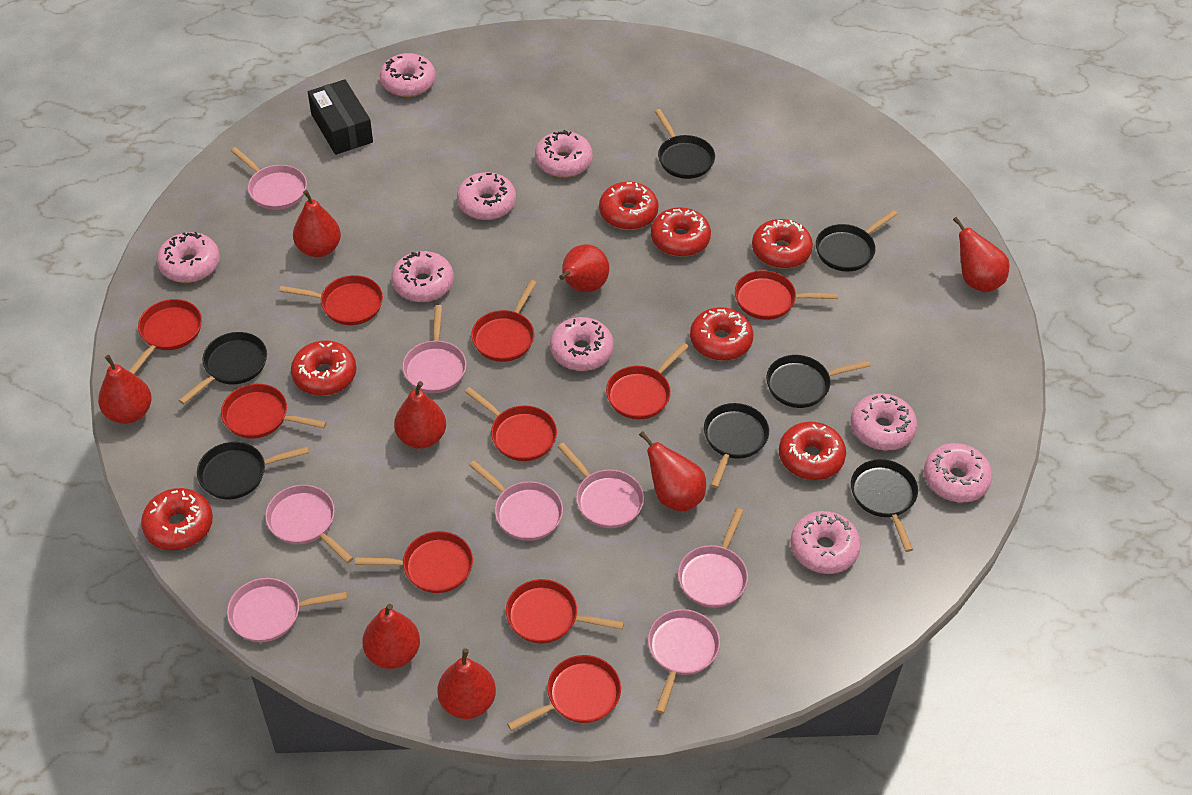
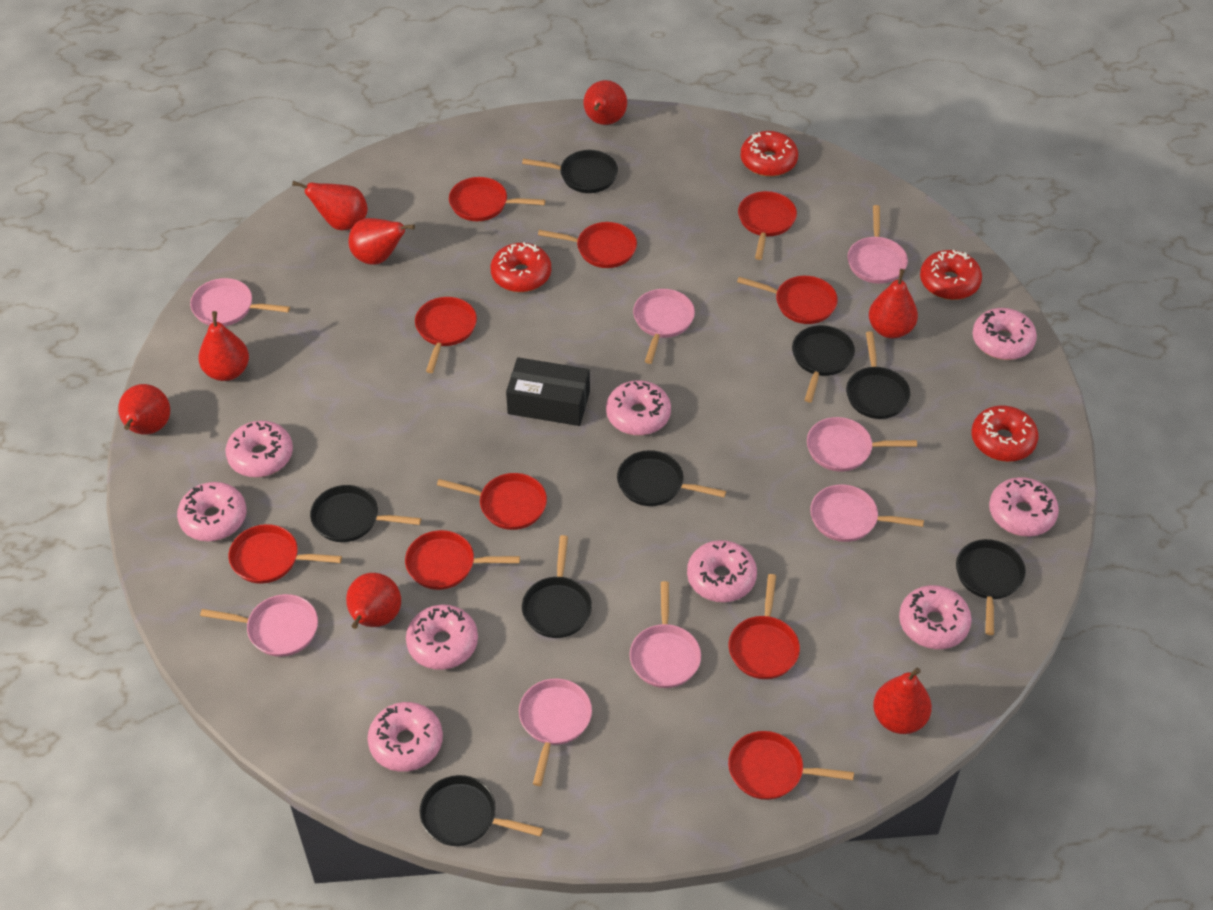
black pan: [179,332,267,404] [197,442,309,499] [655,109,715,179] [704,403,769,488] [766,355,871,408] [816,210,898,271] [851,459,918,552] = 7 -> [310,485,421,542] [420,775,543,846] [522,150,618,193] [522,535,592,638] [617,450,726,506] [792,325,855,402] [846,331,911,419] [956,539,1026,635] = 8
red donut: [141,488,213,550] [291,340,356,396] [599,182,659,230] [651,207,711,257] [690,307,753,361] [752,219,813,268] [779,421,846,480] = 7 -> [490,243,551,292] [741,131,798,177] [920,250,982,300] [971,405,1039,462] = 4

